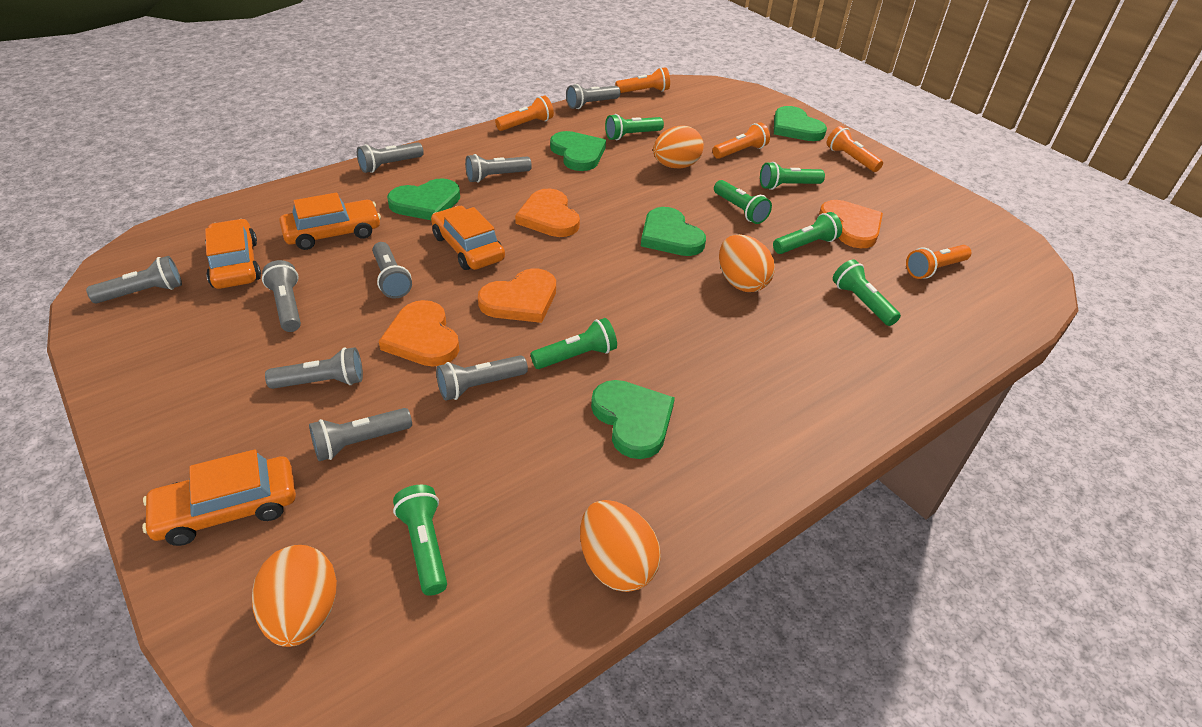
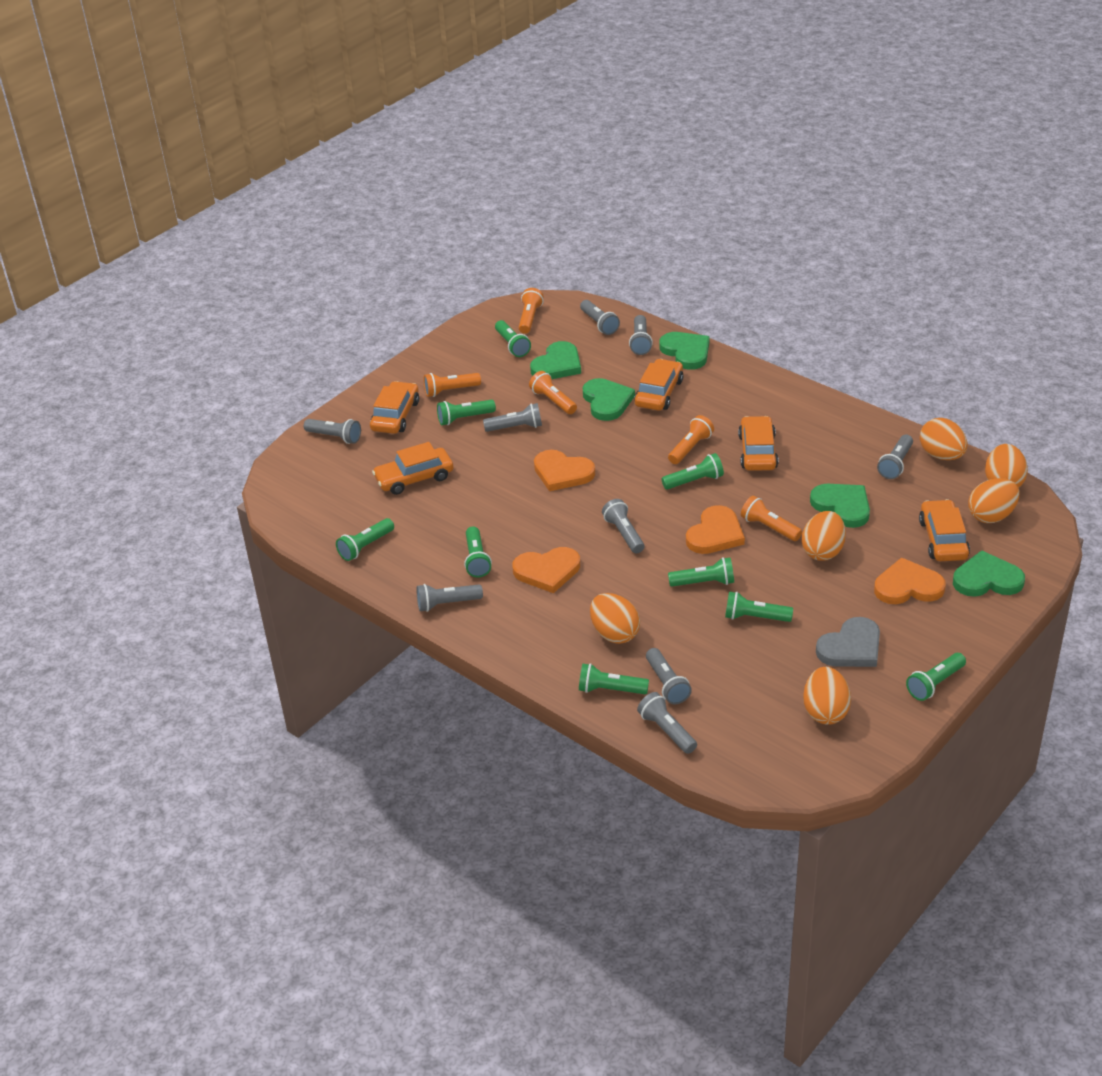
green flashlight: [393,485,447,596] [530,318,617,369] [605,114,664,140] [714,180,772,224] [760,162,825,190] [773,212,842,254] [833,260,901,326] = 7 -> [336,518,394,561] [437,400,496,425] [464,527,492,577] [495,320,531,357] [579,663,649,694] [662,453,724,490] [668,557,734,587] [725,592,793,622] [906,653,966,701] = 9
grey heart: none = 0 -> [816,617,880,667] = 1
orange car: [142,449,296,546] [205,219,261,289] [279,193,381,250] [431,206,505,270] = 4 -> [370,381,419,434] [372,442,454,495] [634,359,683,411] [738,416,779,471] [919,499,970,561] = 5
orange egg: [252,545,337,647] [580,500,661,592] [653,126,704,169] [719,234,775,292] = 4 -> [590,593,640,644] [802,511,846,561] [803,667,851,725] [920,418,967,460] [968,478,1020,523] [985,444,1028,488] = 6

